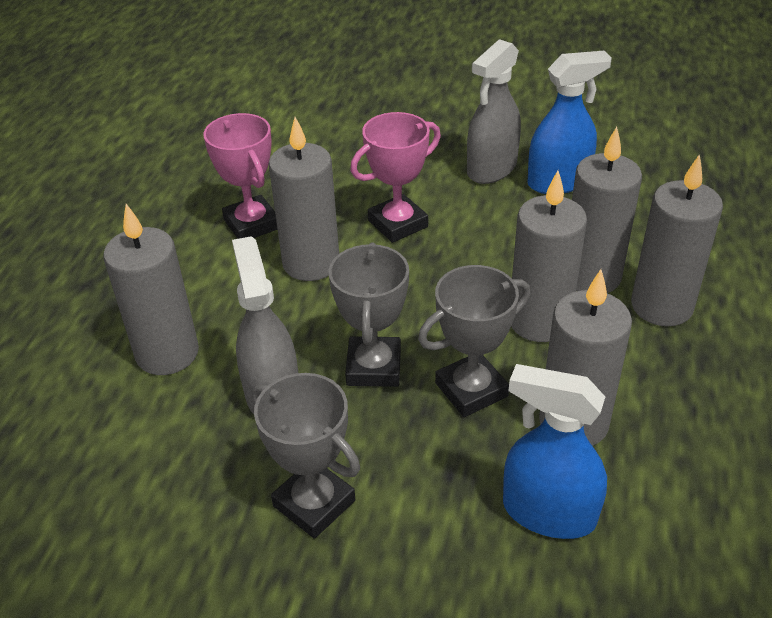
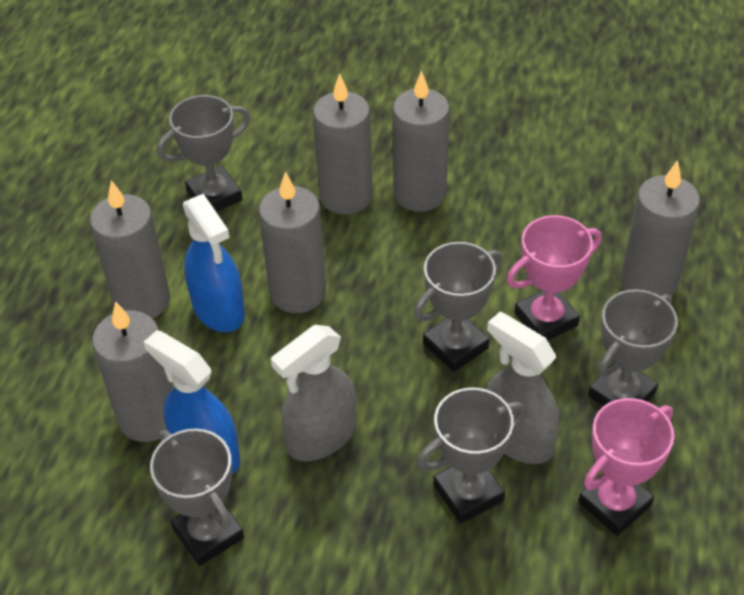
grey trophy: [252,373,360,539] [329,242,409,387] [418,265,530,417] = 3 -> [150,428,244,566] [157,95,250,211] [414,242,502,372] [417,387,526,523] [588,289,678,406] = 5

